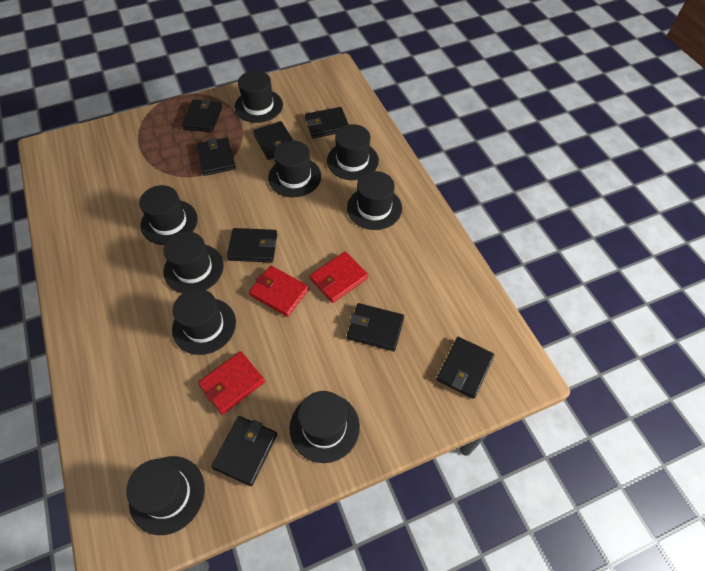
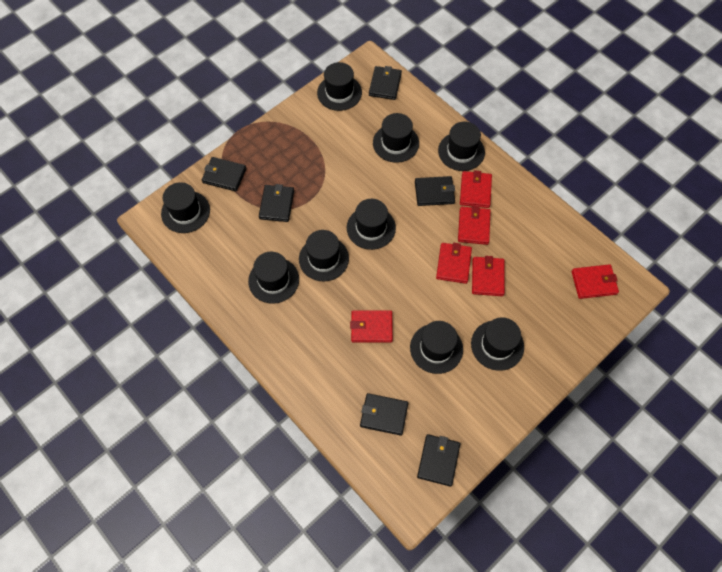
black wallet: [182,99,222,132] [197,137,236,176] [211,416,277,486] [227,228,277,263] [253,121,293,160] [305,107,349,138] [347,303,404,351] [437,337,494,399] = 8 -> [202,157,247,192] [259,184,294,222] [360,393,408,436] [369,66,402,100] [415,176,455,206] [417,434,460,487] = 6
red wallet: [198,351,265,415] [249,266,309,317] [310,251,368,303] = 3 -> [350,310,393,343] [436,243,472,284] [458,206,491,245] [460,170,492,208] [472,256,505,296] [572,264,619,299] = 6

